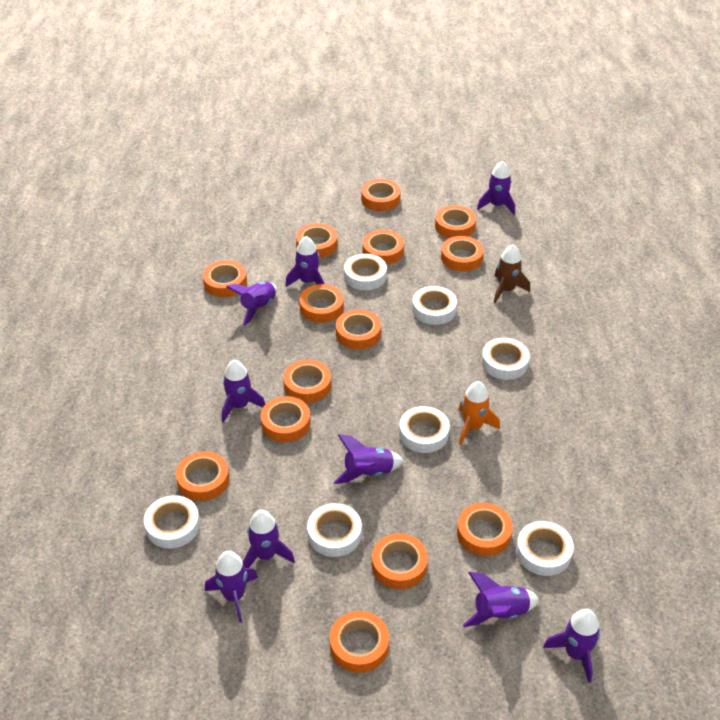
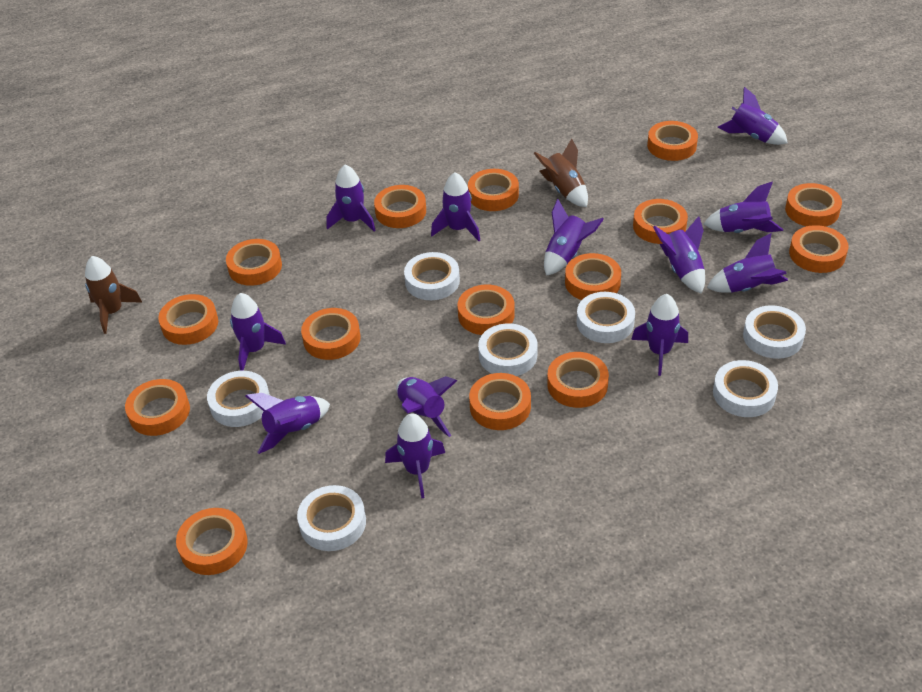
brown rocket: [494,244,530,303] = 1 -> [85,256,143,334] [534,139,588,207] = 2
orange rocket: [458,381,500,445] = 1 -> none = 0
orange tape: [176,451,229,501] [203,260,247,297] [261,396,311,442] [283,359,331,403] [296,223,338,258] [299,284,344,323] [330,611,389,673] [336,309,381,350] [361,179,401,211] [362,230,404,265] [372,533,428,589] [435,205,476,238] [441,236,484,272] [457,503,513,556] = 14 -> [125,379,190,436] [158,294,218,345] [176,508,248,575] [226,239,282,286] [301,308,361,360] [374,185,426,228] [457,285,515,335] [468,169,519,211] [469,373,531,430] [547,352,609,408] [565,253,621,300] [633,199,688,244] [647,121,698,161] [785,183,842,227] [789,225,849,273] = 15
purple rocket: [205,551,258,623] [222,360,265,423] [226,281,277,326] [243,510,295,568] [285,236,324,287] [334,434,404,484] [463,572,539,627] [477,161,515,215] [543,609,600,683] = 9 -> [230,293,286,371] [245,393,330,454] [326,164,375,231] [385,413,445,498] [396,376,457,437] [431,172,480,241] [544,199,604,276] [631,294,688,376] [653,216,705,294] [704,182,783,233] [707,233,788,293] [717,87,788,145] = 12

